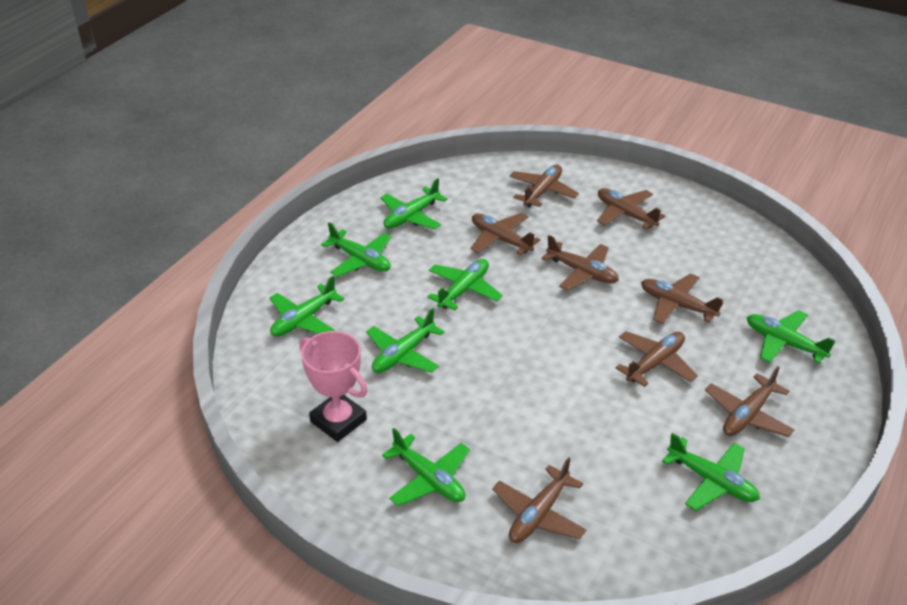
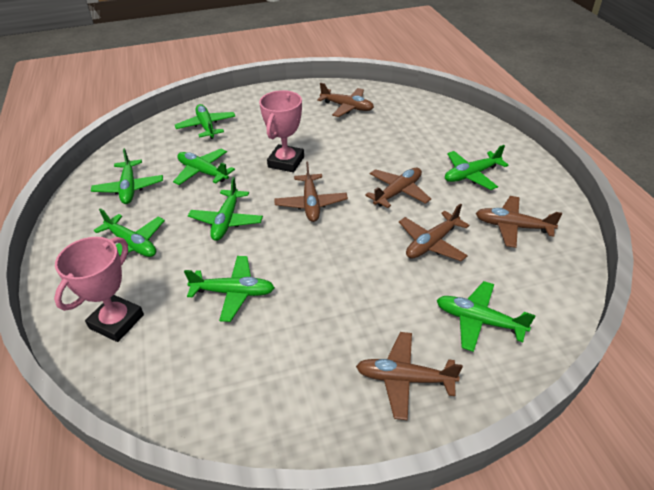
brown plane: [471,213,540,255] [492,457,587,543] [509,165,579,207] [541,235,619,290] [597,188,665,229] [616,331,698,387] [641,274,723,324] [705,366,795,437] = 8 -> [274,161,348,222] [317,82,374,117] [356,332,463,420] [365,168,431,208] [399,204,470,261] [476,196,562,248] = 6
pink trophy: [299,331,368,442] = 1 -> [54,237,144,342] [259,90,304,172] = 2

